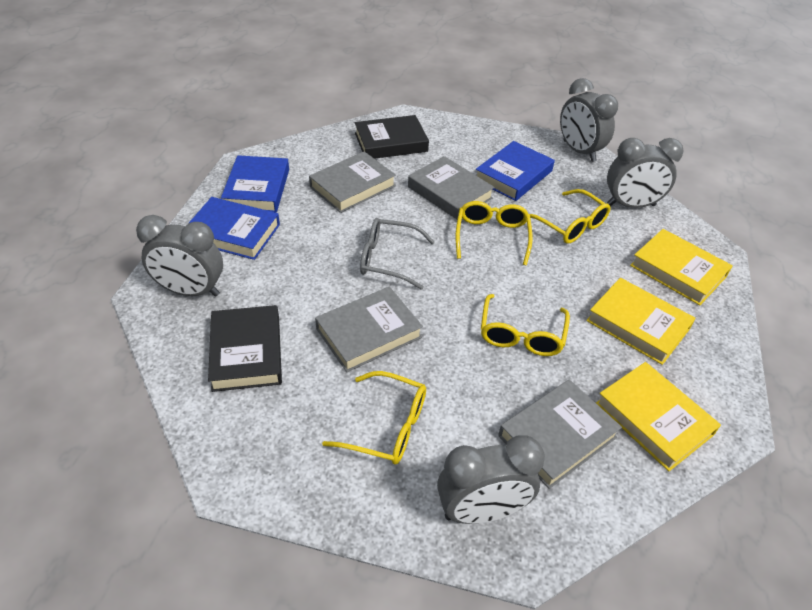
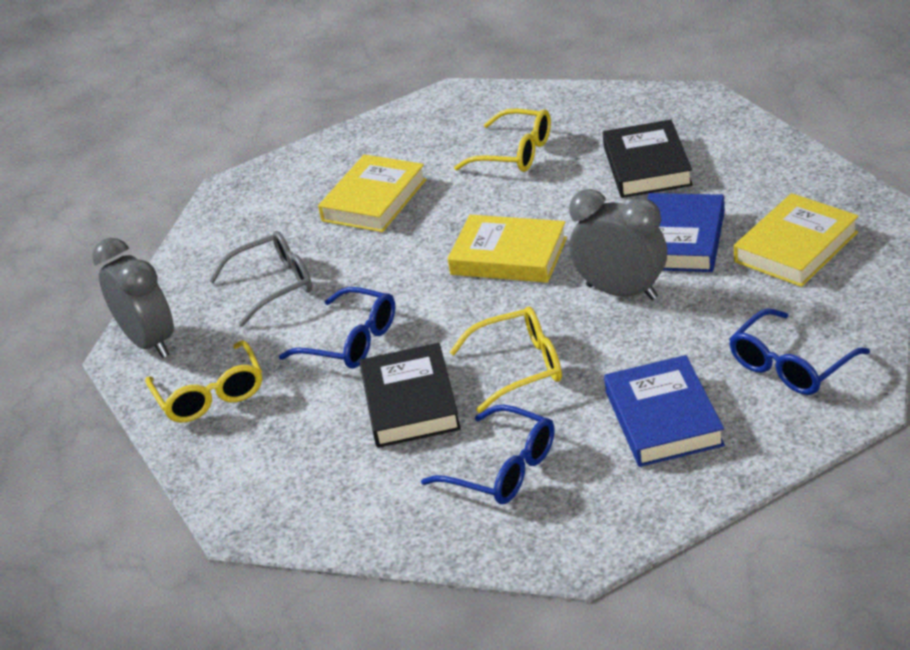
blue book: [189,197,280,260] [221,155,289,213] [476,141,555,201] = 3 -> [604,355,725,467] [647,193,725,272] = 2
blue glasses: none = 0 -> [279,287,395,368] [421,405,555,504] [729,308,870,395] = 3
grey book: [309,151,396,213] [315,287,423,372] [408,156,494,219] [498,379,622,489] = 4 -> none = 0
grey clock: [136,215,223,297] [437,435,545,524] [560,78,618,162] [607,138,684,208] = 4 -> [92,238,174,358] [569,189,667,300] = 2
yellow glasses: [322,371,426,465] [456,201,533,266] [481,294,570,356] [530,189,611,244] = 4 -> [145,340,262,423] [450,306,562,413] [454,109,551,172] = 3

